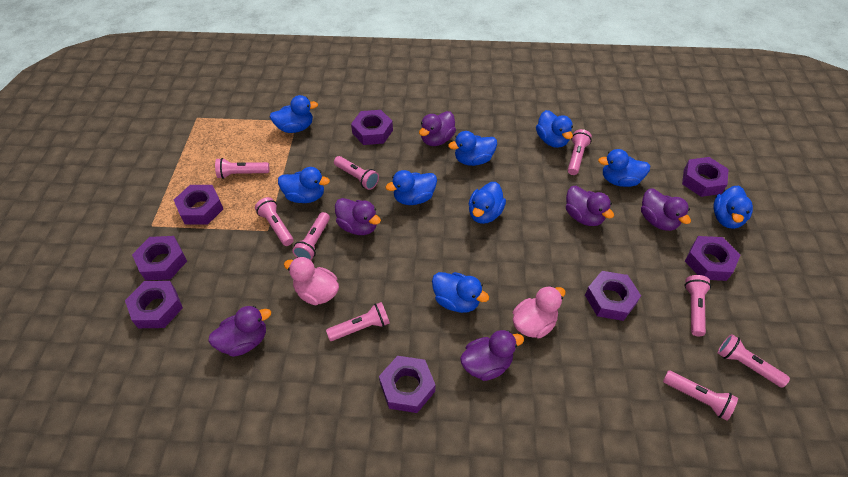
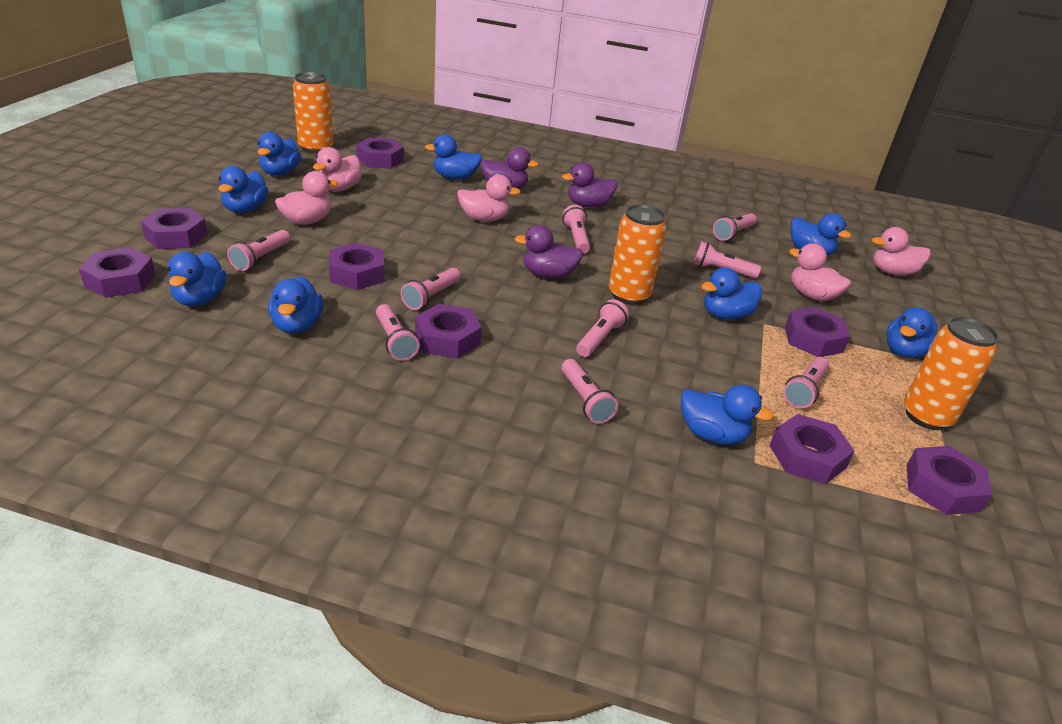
orange can: none = 0 -> [293,72,333,154] [609,204,667,305] [904,316,999,430] = 3
pink duck: [284,257,339,305] [513,286,566,338] = 2 -> [275,171,338,225] [313,147,362,192] [457,175,521,222] [789,243,851,301] [872,227,931,276] = 5
purple duck: [208,306,271,357] [335,198,381,235] [419,111,456,146] [460,330,524,381] [566,186,614,226] [641,189,691,231] = 6 -> [481,147,539,189] [514,225,584,279] [562,162,617,208] = 3

